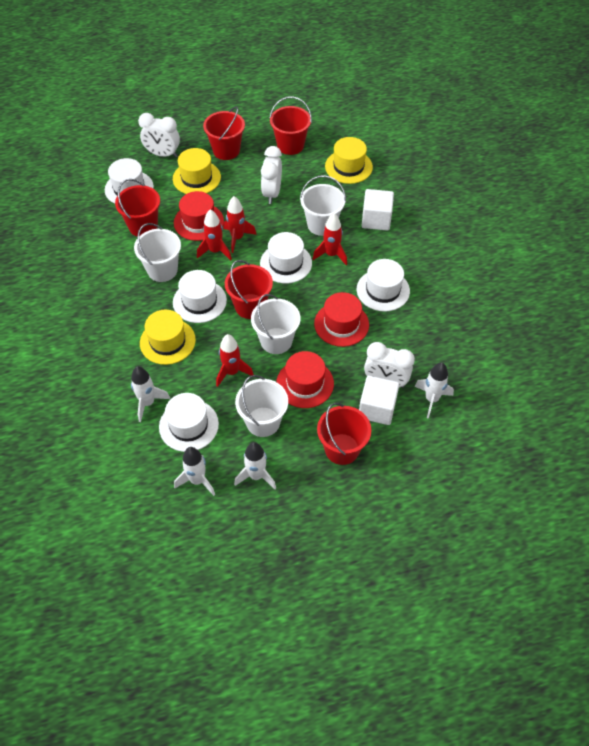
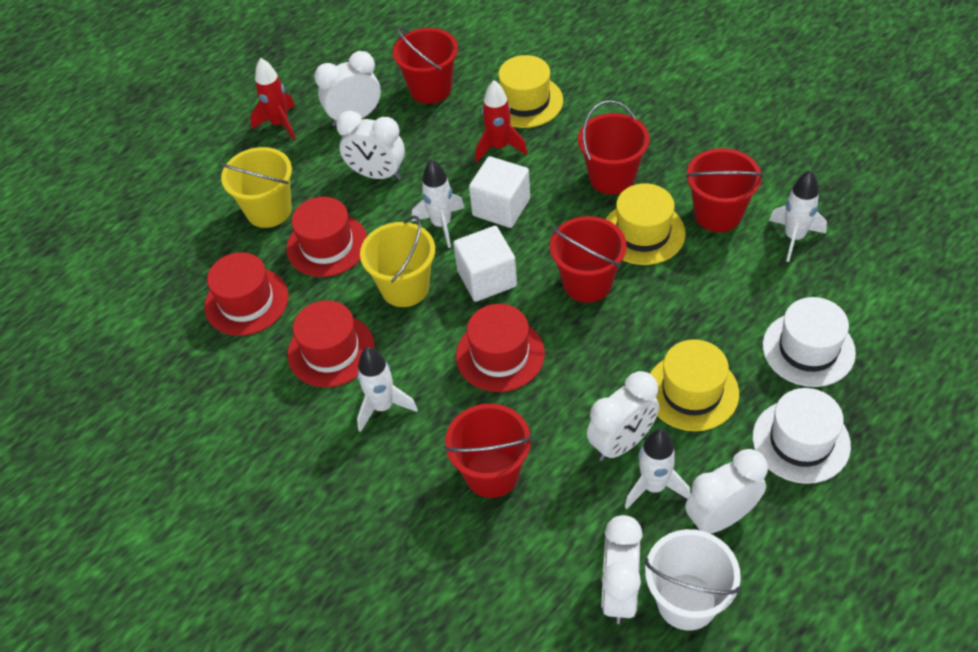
red hat: [174,191,224,241] [276,351,334,408] [314,292,369,347] = 3 -> [204,252,289,336] [287,197,367,277] [287,300,375,387] [456,304,545,392] = 4
red rocket: [197,209,232,261] [216,334,254,387] [223,196,257,253] [313,213,347,265] = 4 -> [250,58,296,140] [475,80,527,162] = 2
white bucket: [134,223,181,282] [235,375,288,437] [251,294,300,354] [300,175,346,236] = 4 -> [645,529,741,631] = 1
white clock: [138,113,180,158] [261,146,282,204] [364,342,415,388] = 3 -> [314,51,381,126] [336,111,405,180] [587,371,659,461] [601,515,643,624] [685,449,768,534] = 5
white hat: [105,158,154,204] [159,393,219,452] [173,270,227,323] [260,232,312,283] [357,259,410,312] = 5 -> [753,388,851,484] [763,297,856,387] = 2
yellow bucket: none = 0 -> [219,147,292,228] [360,216,435,307] = 2

